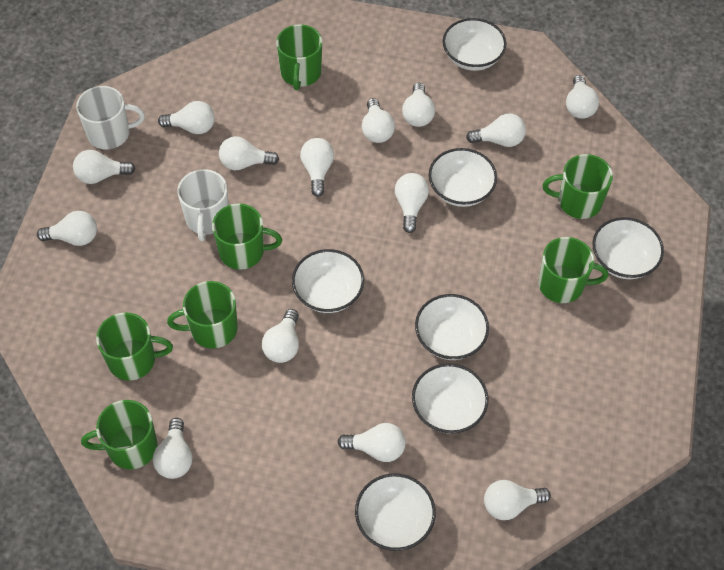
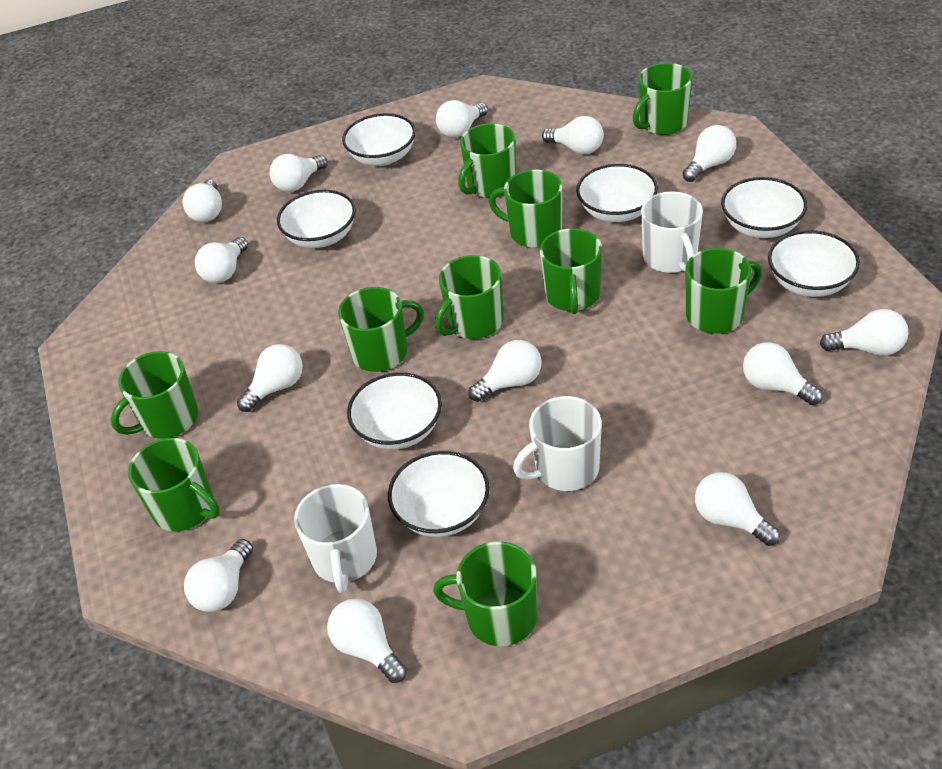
green mug: [81,400,158,469] [96,312,173,381] [167,281,238,349] [212,204,282,270] [276,24,322,90] [538,237,608,303] [543,154,613,219] = 7 -> [111,351,198,439] [128,438,220,532] [338,287,424,372] [433,541,537,646] [435,255,503,339] [458,123,516,198] [489,169,562,248] [540,228,602,314] [633,63,692,135] [686,248,762,334] = 10
white light bulb: [37,211,97,246] [73,150,135,184] [153,418,192,479] [158,101,215,134] [219,136,279,170] [262,309,299,363] [300,138,334,197] [337,423,406,462] [362,98,395,143] [395,173,429,233] [402,83,435,127] [466,113,526,147] [484,480,551,520] [566,75,599,119] = 14 -> [183,180,222,222] [184,539,253,612] [195,237,248,283] [237,344,303,412] [270,154,328,192] [327,598,407,683] [436,100,488,137] [468,340,542,402] [542,116,604,154] [683,125,736,182] [695,472,780,546] [743,342,823,405] [820,309,908,356] = 13
white mug: [76,86,145,149] [177,169,229,241] = 2 -> [294,484,377,593] [513,396,602,491] [641,191,703,273] = 3

